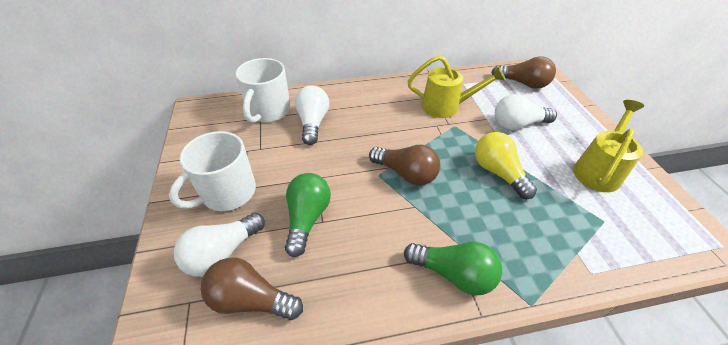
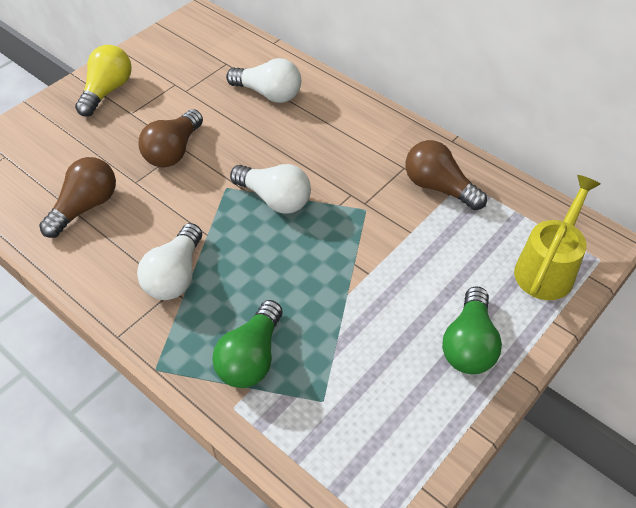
white mug: [169,131,256,211] [235,58,291,123] = 2 -> none = 0
yellow watering can: [407,55,505,118] [573,100,644,192] = 2 -> [514,175,600,300] = 1

